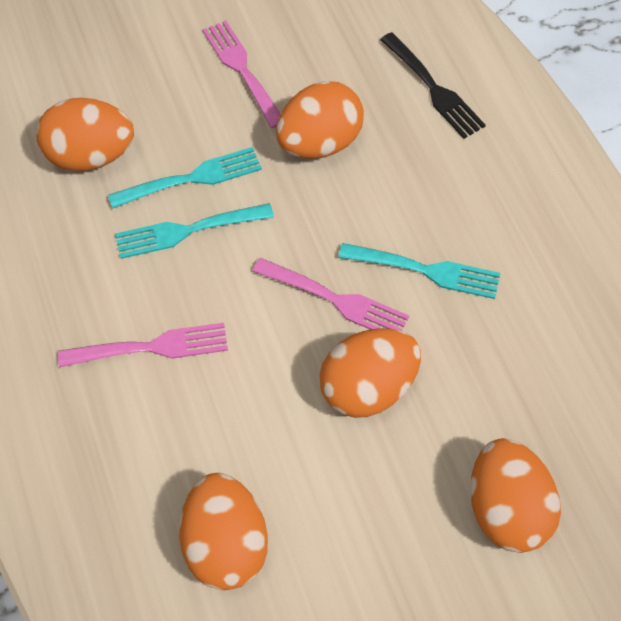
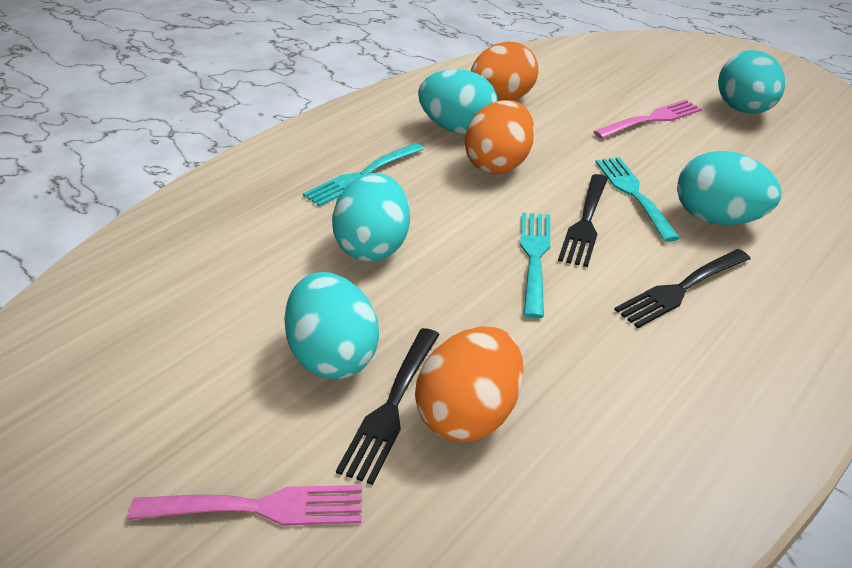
black fork: [380,32,486,139] = 1 -> [336,328,440,485] [558,174,608,267] [614,249,751,328] = 3
orange egg: [36,98,134,171] [179,473,268,590] [276,81,364,159] [319,328,421,418] [470,438,561,553] = 5 -> [415,326,523,442] [465,100,534,174] [471,41,538,101] = 3
pink fork: [58,323,228,367] [202,20,281,128] [252,258,409,331] = 3 -> [128,485,362,526] [594,100,702,139] = 2
turquoise egg: none = 0 -> [284,272,379,379] [332,173,410,261] [418,69,498,134] [677,151,781,225] [718,50,785,114] = 5

